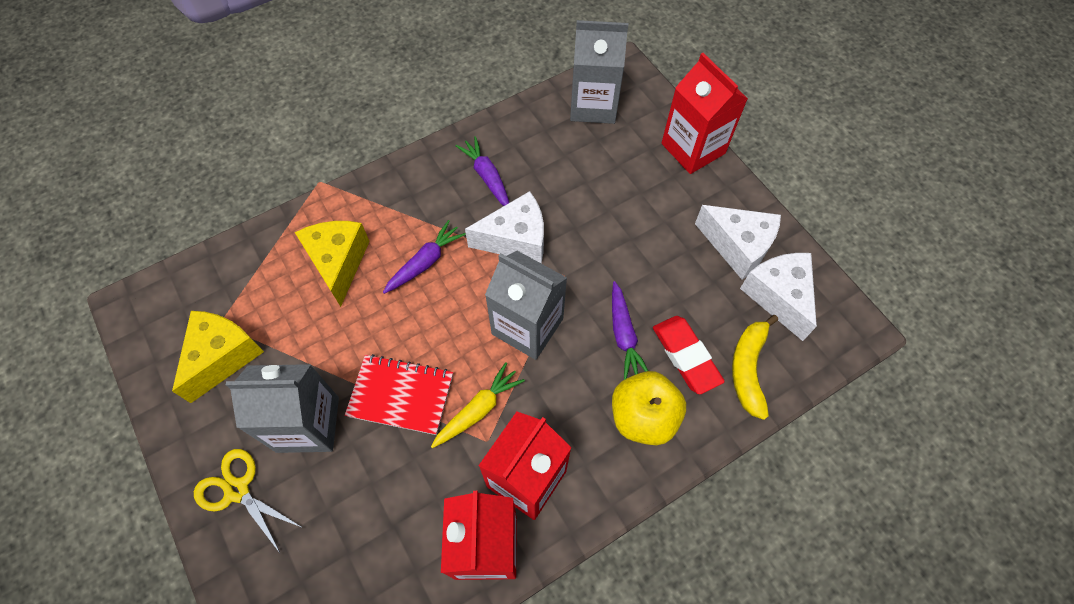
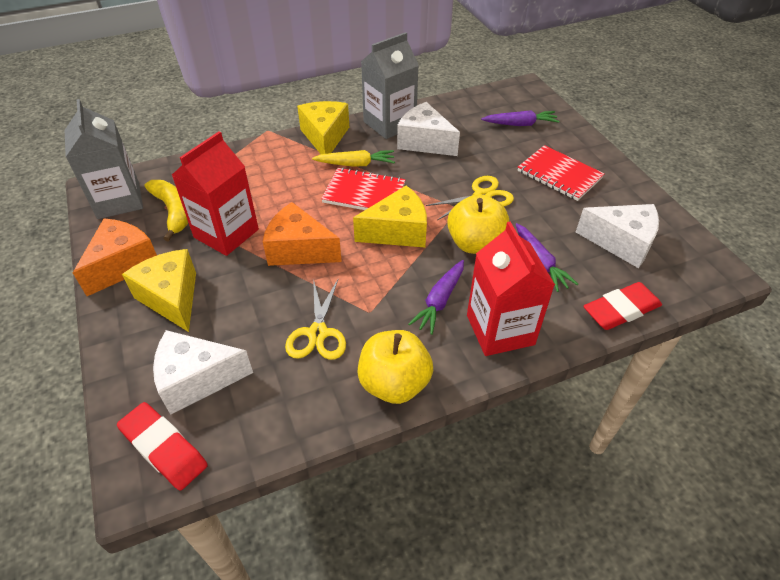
grey carton: [226,364,339,453] [485,251,567,360] [570,20,628,124] = 3 -> [65,99,143,219] [361,32,419,139] = 2
orange cheese: none = 0 -> [73,218,157,296] [263,202,342,266] = 2
red carton: [441,491,516,580] [478,412,572,520] [662,53,748,174] = 3 -> [172,131,259,256] [467,222,555,356] = 2
red eraser: [653,316,725,394] = 1 -> [117,402,208,490] [583,282,662,330] = 2
red notebook: [345,354,453,435] = 1 -> [321,167,406,210] [518,145,605,201] = 2
yellow apple: [612,371,686,445] = 1 -> [357,330,433,404] [447,194,509,254] = 2
yellow cheese: [172,311,264,403] [295,221,370,307] = 2 -> [122,249,196,332] [297,101,349,154] [353,185,427,247] = 3
yellow scissors: [194,449,303,553] = 1 -> [285,279,346,360] [426,176,514,220] = 2

